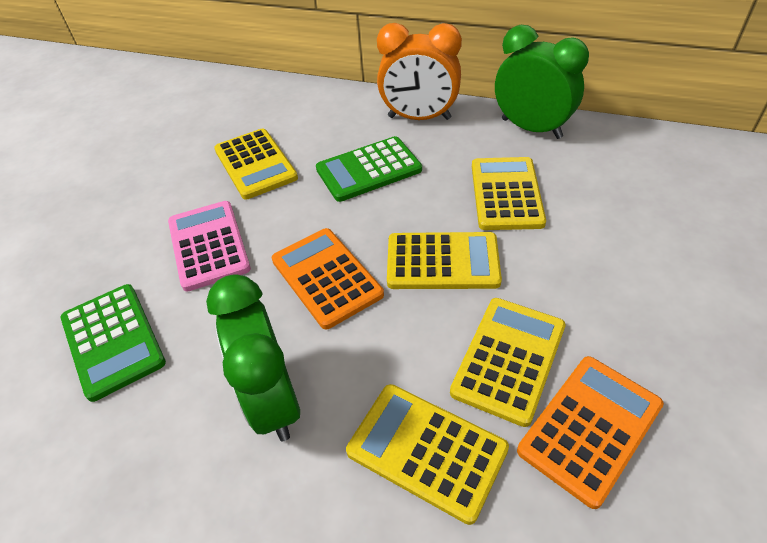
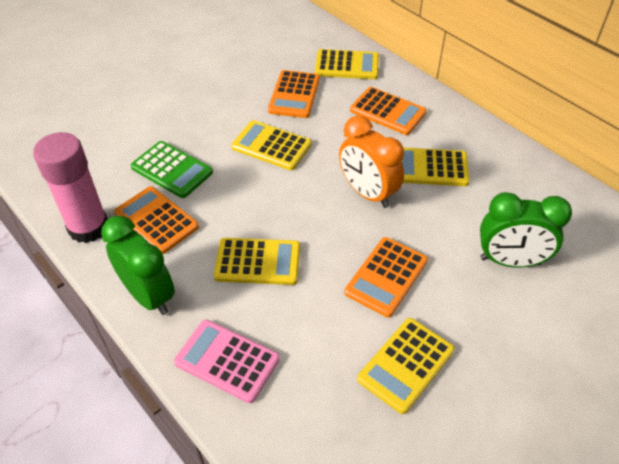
green calculator: [61,284,166,402] [316,136,422,202] = 2 -> [131,141,213,198] = 1
orange calculator: [272,228,384,329] [517,356,664,509] = 2 -> [114,186,199,254] [268,70,320,118] [344,237,428,317] [350,87,427,135] = 4
pink glue stick: none = 0 -> [33,132,108,243] = 1

